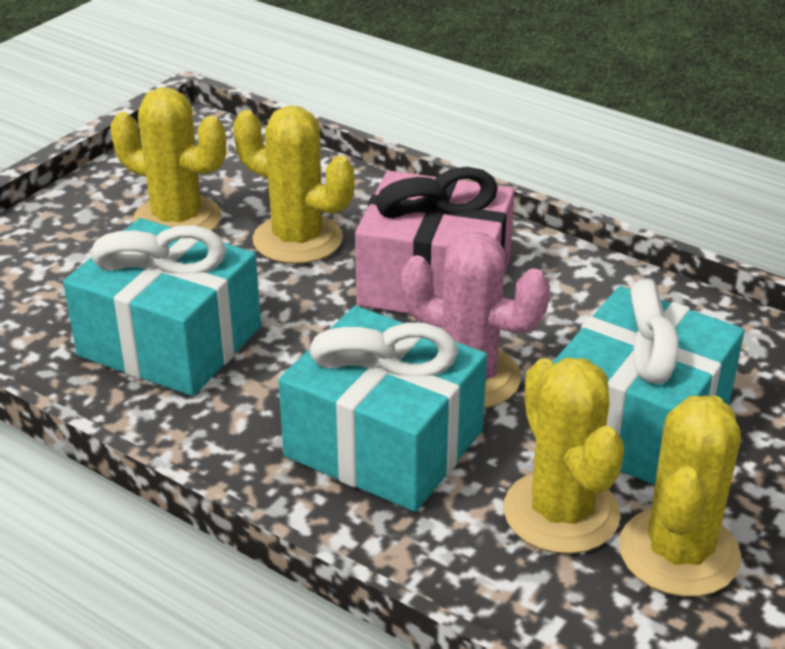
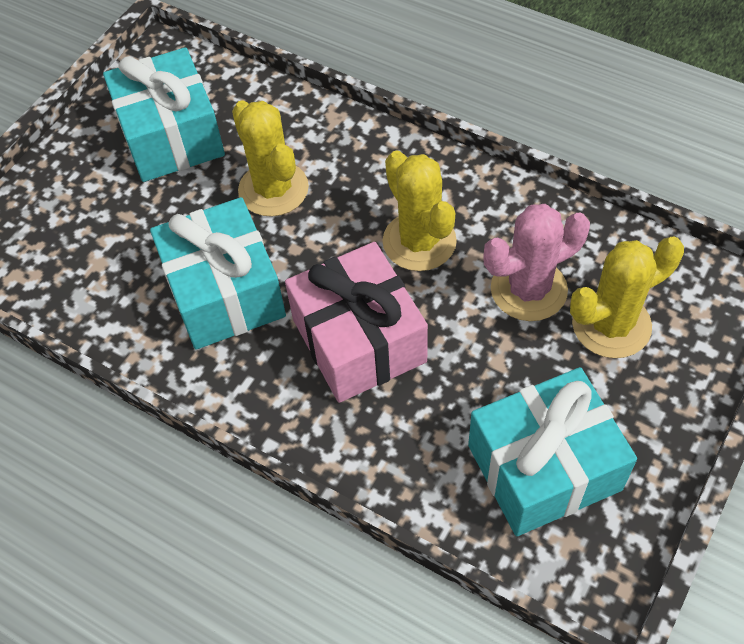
yellow cactus: [111,87,226,230] [233,106,354,264] [504,358,624,554] [619,395,741,597] = 4 -> [232,100,309,217] [382,151,457,271] [570,236,684,358] = 3

